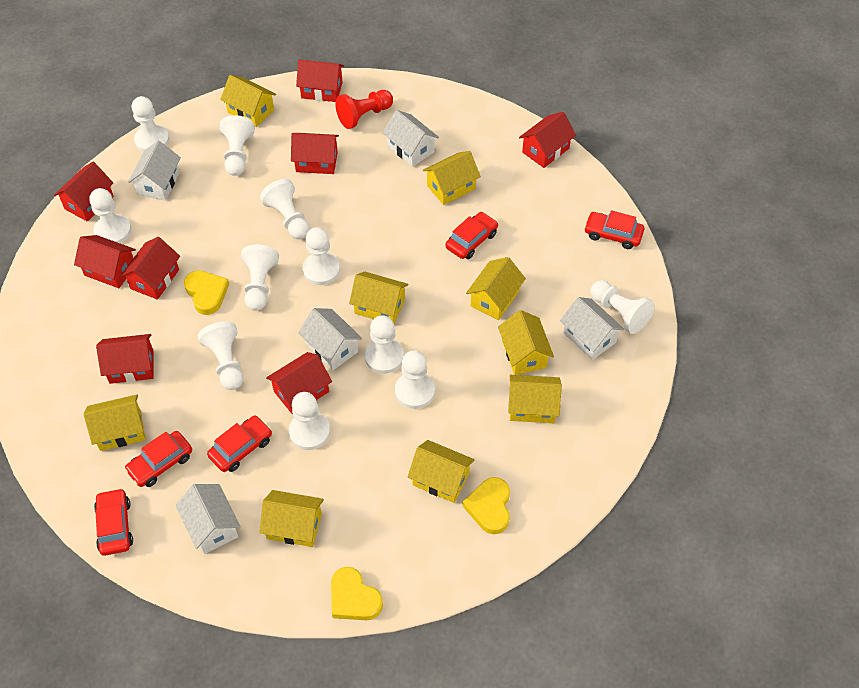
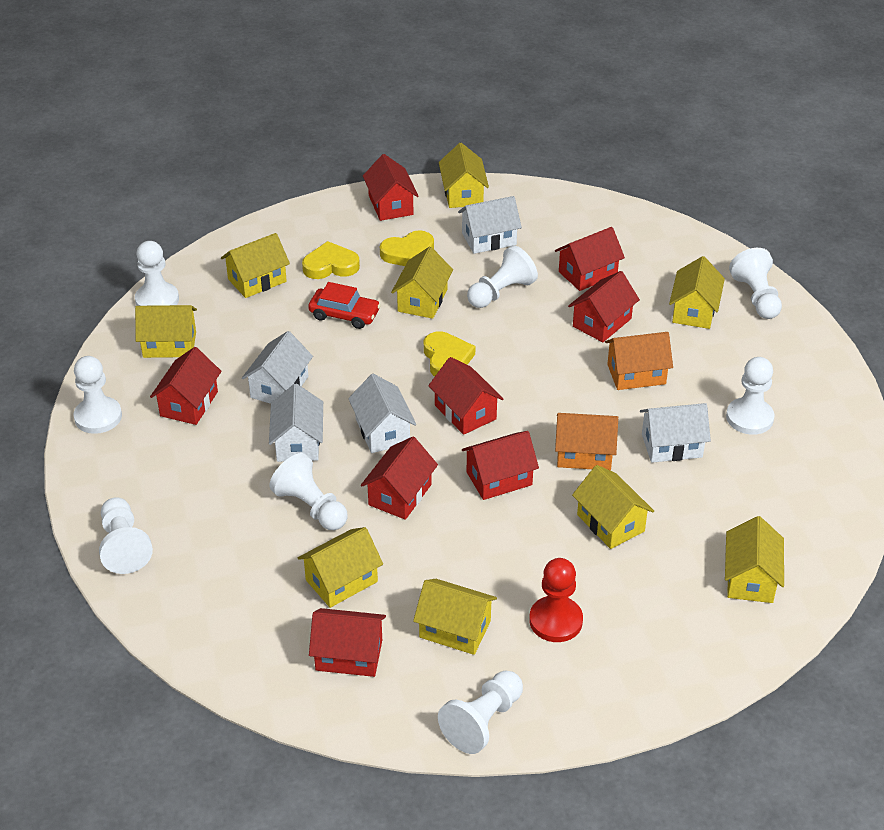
orange house: none = 0 -> [555,413,618,470] [605,332,673,390] = 2
red car: [94,488,133,556] [124,431,192,487] [207,415,272,472] [445,212,498,259] [584,210,644,249] = 5 -> [308,282,381,329] = 1
white pawn: [89,188,131,244] [132,96,170,152] [198,321,243,390] [220,115,255,176] [241,245,279,311] [260,179,310,239] [289,392,330,450] [303,227,340,285] [365,315,404,374] [395,350,435,409] [590,280,654,334] = 11 -> [73,356,122,434] [99,497,153,574] [135,241,179,306] [269,453,348,530] [438,671,523,754] [467,245,538,308] [726,357,774,435] [729,248,782,319] = 8

